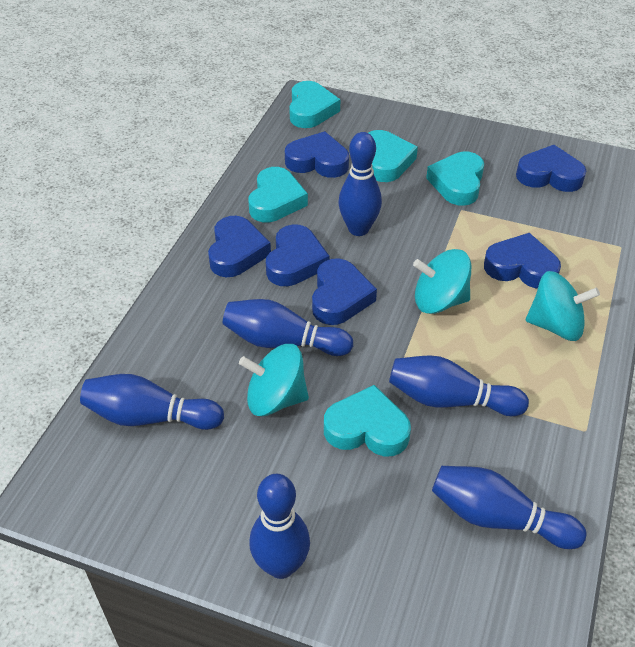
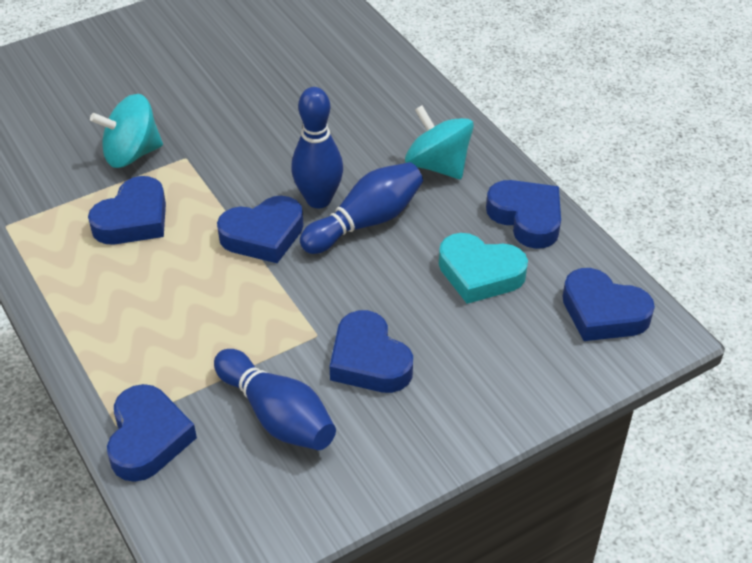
blue bowling pin: [80,374,224,430] [223,299,353,356] [249,474,310,579] [338,132,382,236] [389,355,529,416] [432,466,586,549] = 6 -> [214,349,336,450] [291,87,343,208] [300,162,423,254] = 3
turquoise heart: [248,167,308,222] [289,81,340,128] [324,385,411,456] [369,130,418,182] [426,151,484,206] = 5 -> [439,233,528,304] = 1
turquoise spinning top: [239,344,309,416] [413,249,471,314] [526,271,600,341] = 3 -> [90,94,163,168] [405,105,474,179] = 2

